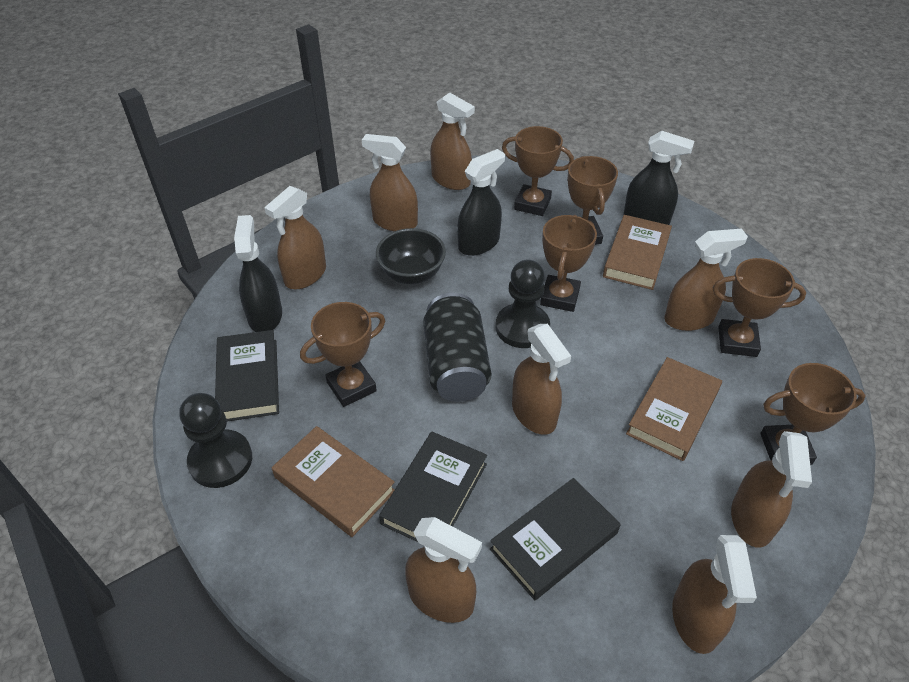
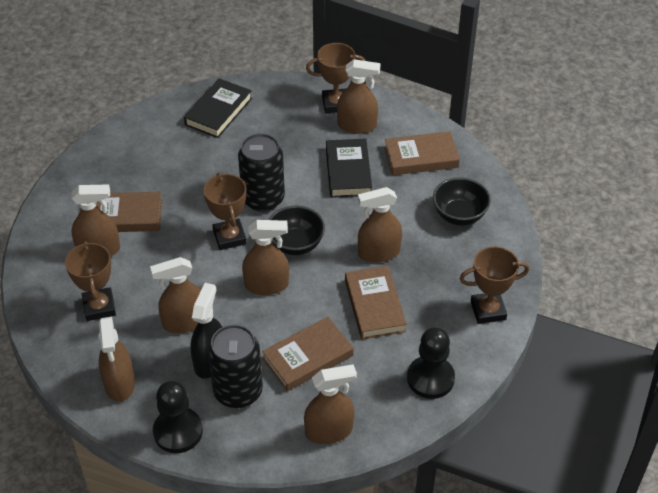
black book: [215,330,279,421] [379,432,487,542] [490,478,620,600] = 3 -> [184,78,252,138] [326,139,372,198] = 2
black bowl: [376,228,446,284] = 1 -> [268,206,325,255] [433,177,491,225] = 2
black can: [423,293,491,402] = 1 -> [208,324,263,408] [238,133,285,212] = 2
black spray bottle: [234,215,282,332] [457,149,505,256] [624,131,694,225] = 3 -> [191,283,222,379] = 1
brown book: [272,426,395,537] [603,215,672,290] [626,357,722,461] = 3 -> [96,192,162,232] [262,317,354,391] [345,266,407,339] [384,131,460,175] = 4
brown spray bottle: [264,186,326,289] [362,134,418,231] [405,517,482,623] [430,93,475,190] [512,324,571,435] [664,228,748,331] [672,535,757,654] [731,431,812,548] = 8 -> [71,184,120,257] [98,317,135,402] [150,257,201,333] [242,220,289,295] [304,364,357,444] [337,59,381,134] [358,187,402,263] = 7
brown trophy: [300,302,385,407] [502,126,574,216] [540,215,597,312] [568,156,618,245] [713,258,806,357] [760,363,866,465] = 6 -> [65,241,116,321] [204,173,247,250] [306,43,366,113] [459,246,529,324] = 4

